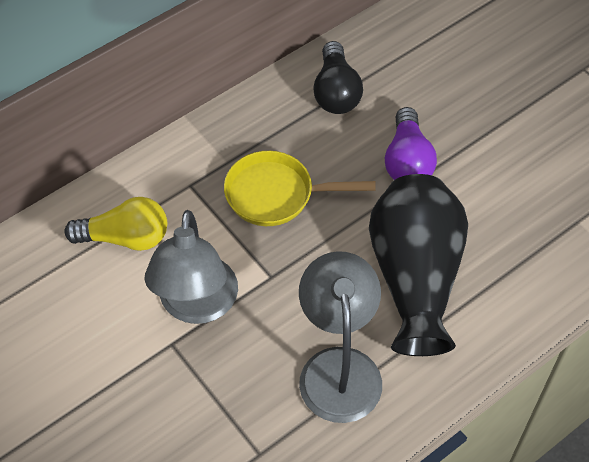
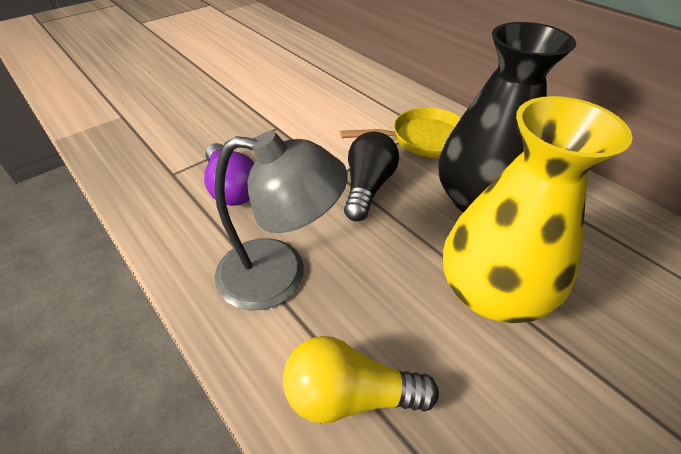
grey lamp: [145,210,238,324] [299,251,382,423] = 2 -> [215,131,348,310] = 1
yellow vase: none = 0 -> [443,96,633,323] = 1

